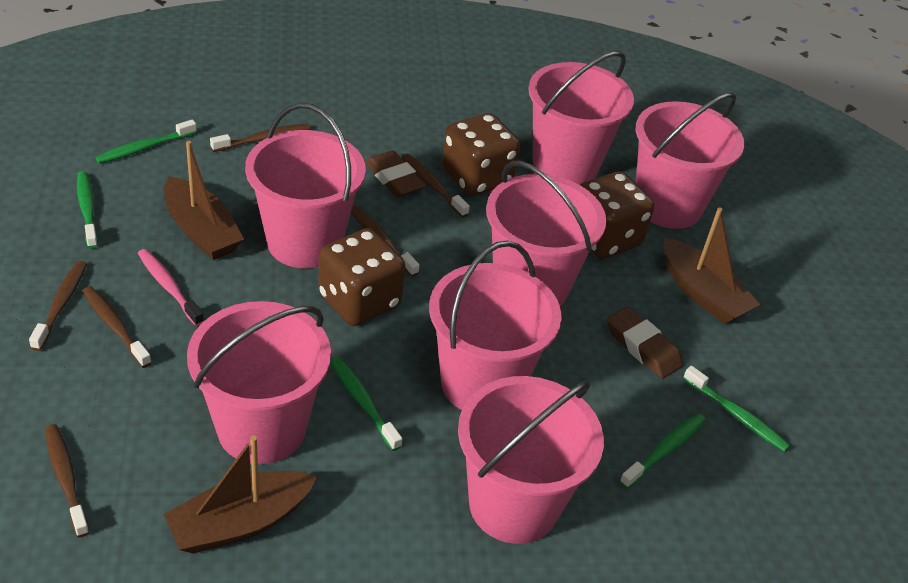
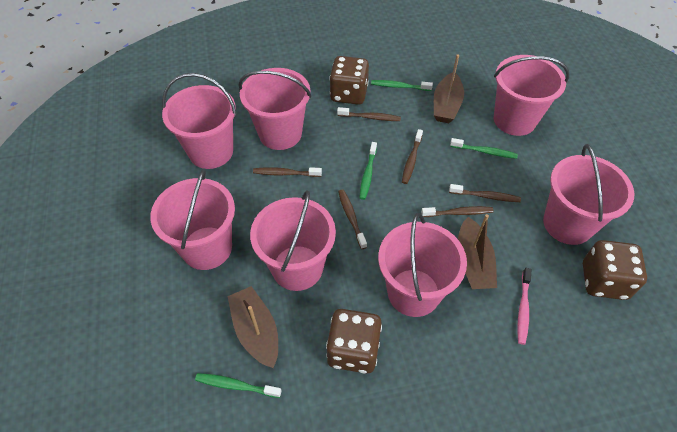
brown eraser: [365,150,426,197] [607,307,683,379] = 2 -> none = 0
green toothbrush: [77,171,98,249] [95,119,197,163] [330,357,402,451] [620,413,706,489] [683,366,790,452] = 5 -> [195,373,282,398] [359,142,377,200] [371,80,433,91] [450,138,518,159] = 4

